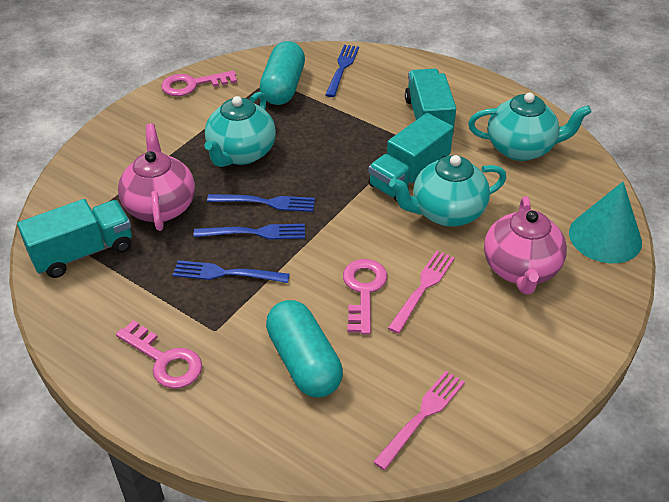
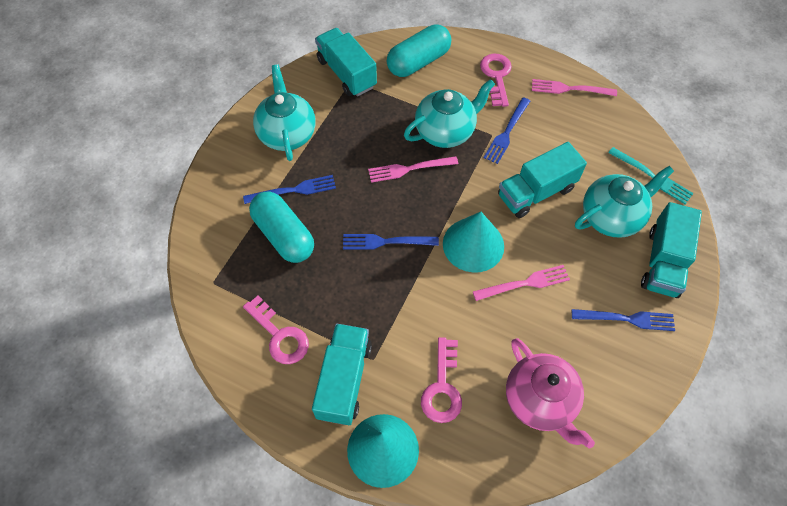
pink fork: [373,371,465,470] [388,251,455,334] = 2 -> [368,156,458,183] [473,265,570,301] [532,79,617,96] = 3
pink teapot: [118,124,195,231] [484,196,567,295] = 2 -> [506,338,595,448] = 1
turquoise cone: [569,181,642,263] = 1 -> [347,414,419,488] [443,212,504,273] = 2
turquoise fork: none = 0 -> [608,147,694,204] = 1
turquoise truck: [17,199,132,278] [368,113,454,201] [405,69,456,133] = 3 -> [312,324,372,425] [315,28,377,97] [498,142,587,218] [641,202,702,298] = 4

